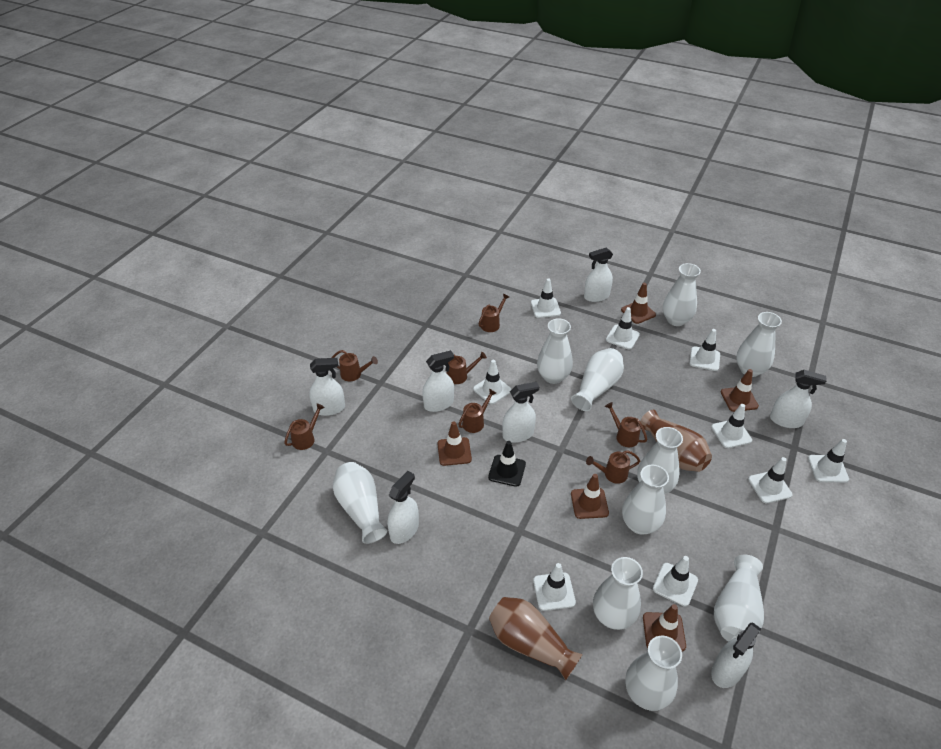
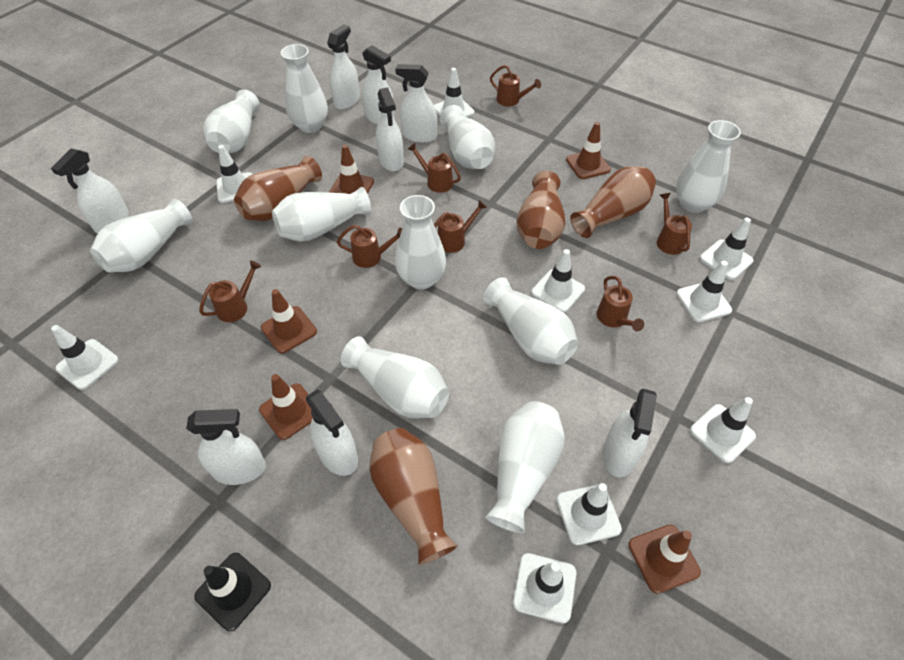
brown vase: [489,597,583,680] [640,410,712,472] = 2 -> [234,156,322,221] [369,428,457,565] [516,171,565,249] [570,166,656,238] = 4
white spray bottle: [309,358,345,416] [387,471,419,544] [422,350,454,412] [502,382,539,443] [584,247,613,302] [711,623,761,688] [770,370,827,428] = 7 -> [51,149,129,234] [186,409,266,485] [306,390,358,476] [327,25,360,110] [362,45,395,125] [376,87,404,172] [395,64,437,143] [603,388,657,477] = 8

